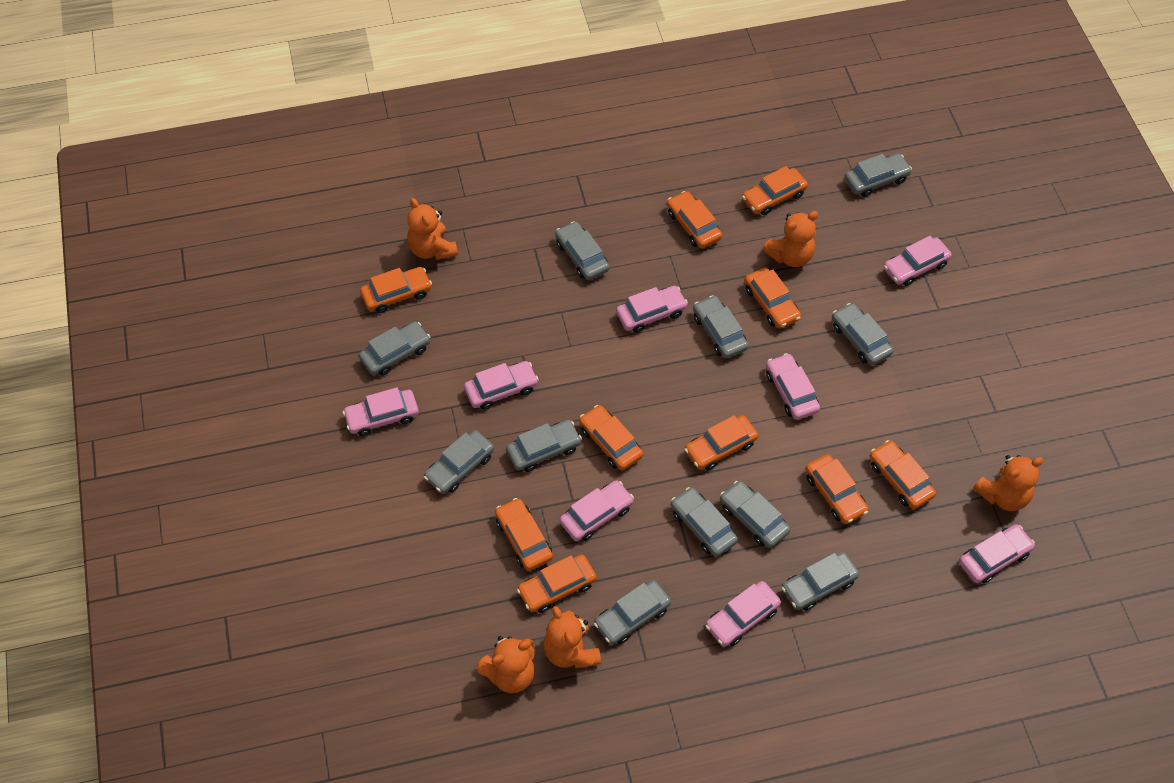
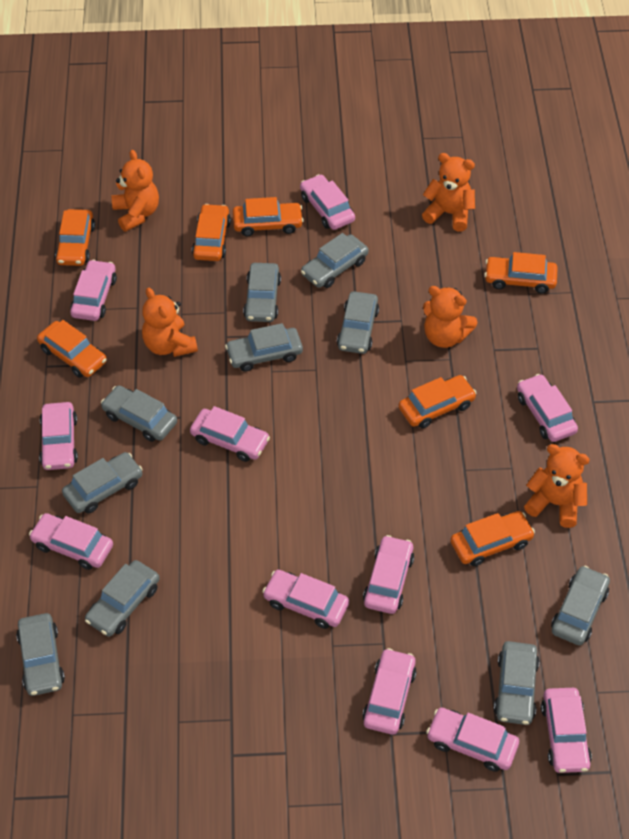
grey car: [359,322,430,376] [424,430,494,494] [506,420,582,472] [555,221,609,280] [594,580,671,645] [671,487,738,557] [693,295,748,359] [720,481,790,548] [781,552,859,611] [832,303,893,365] [844,153,912,197] = 11 -> [16,613,65,696] [62,452,143,514] [85,560,160,637] [101,385,177,442] [225,323,303,372] [243,263,281,322] [301,233,368,288] [337,291,379,354] [494,641,540,725] [551,566,610,645] = 10
orange car: [360,267,432,313] [495,498,553,571] [517,555,597,613] [579,405,643,471] [667,191,722,248] [684,415,758,470] [742,166,808,215] [744,267,801,329] [805,454,869,524] [869,440,936,509] = 10 -> [37,320,107,378] [55,209,95,266] [192,204,231,261] [233,197,304,236] [399,375,476,428] [450,511,535,566] [484,252,558,293] = 7
pink car: [343,387,419,436] [464,361,539,410] [559,480,634,541] [616,286,688,333] [705,581,781,647] [766,353,820,420] [884,236,952,286] [959,524,1035,583] = 8 -> [29,513,113,570] [39,402,78,470] [70,260,117,321] [190,406,270,462] [262,570,349,629] [300,174,355,230] [362,648,416,735] [363,535,414,614] [426,708,519,772] [517,374,578,442] [541,688,592,773] = 11

